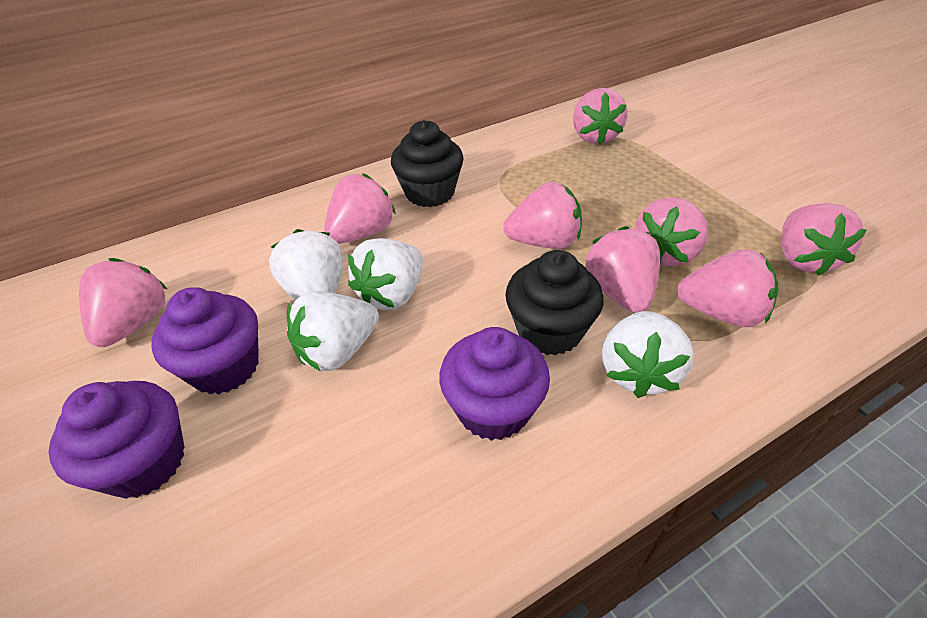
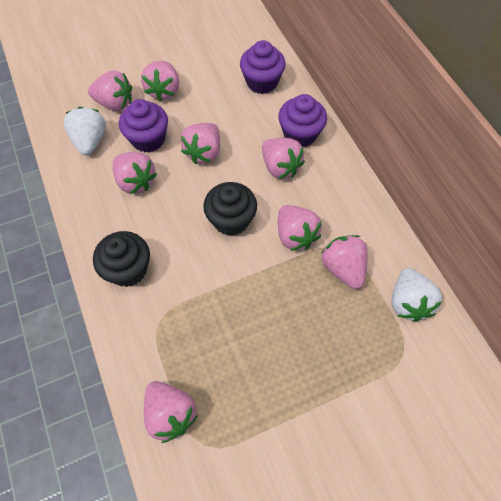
white strawberry: [269,229,343,300] [287,291,379,371] [348,238,423,310] [602,311,694,398] = 4 -> [64,107,106,155] [392,268,442,322] = 2

